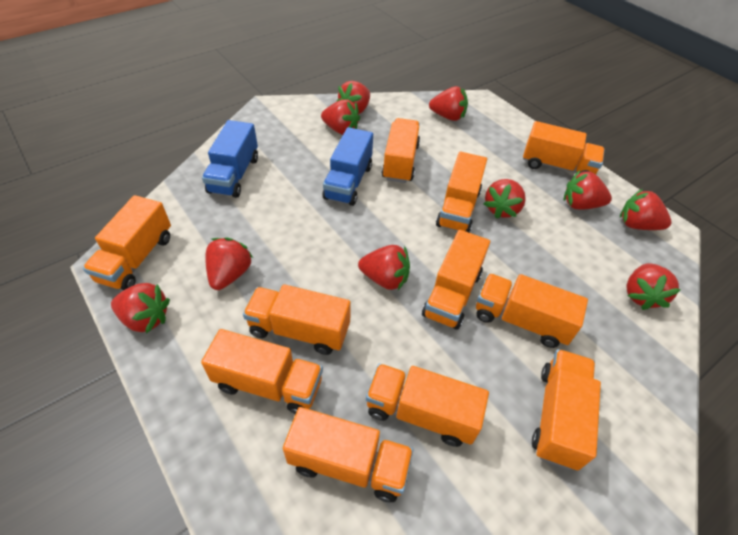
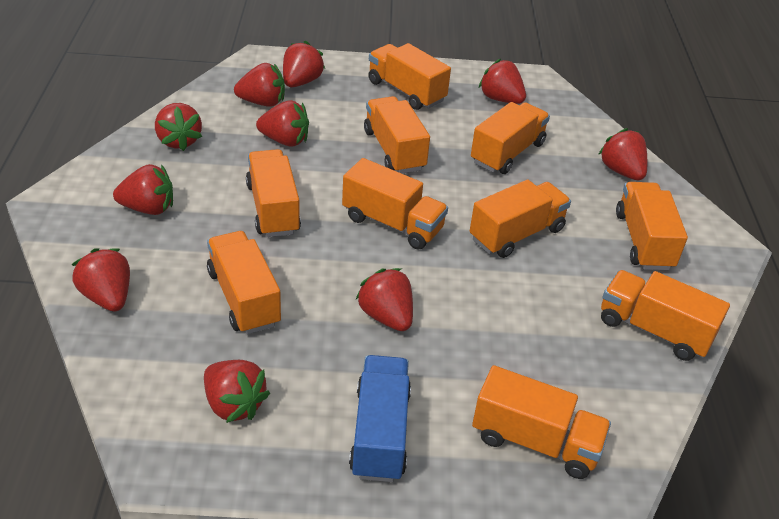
blue truck: [202,120,258,198] [323,127,373,206] = 2 -> [349,355,411,482] = 1
orange truck: [83,195,171,290] [201,329,323,414] [243,284,351,355] [283,407,413,502] [366,364,489,447] [382,118,420,183] [422,230,490,330] [436,152,487,232] [476,273,588,348] [523,121,605,174] [532,349,601,470] = 11 -> [207,231,281,334] [246,149,301,237] [342,158,448,250] [364,96,430,174] [368,43,451,110] [470,180,571,258] [471,102,550,174] [472,365,611,479] [601,270,730,361] [616,182,688,270] = 10

